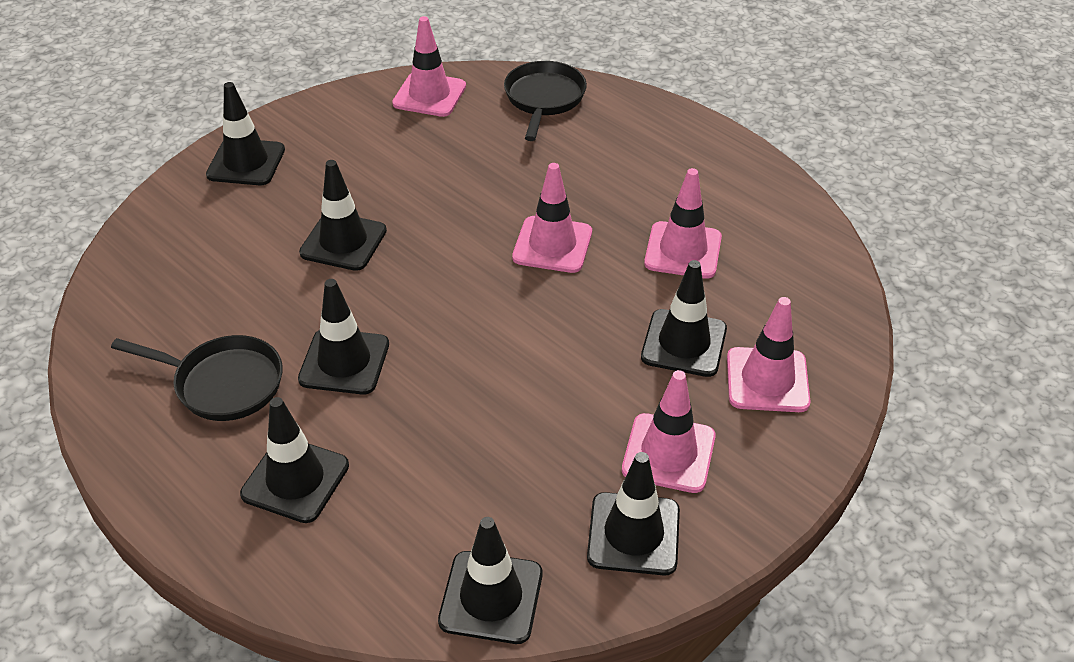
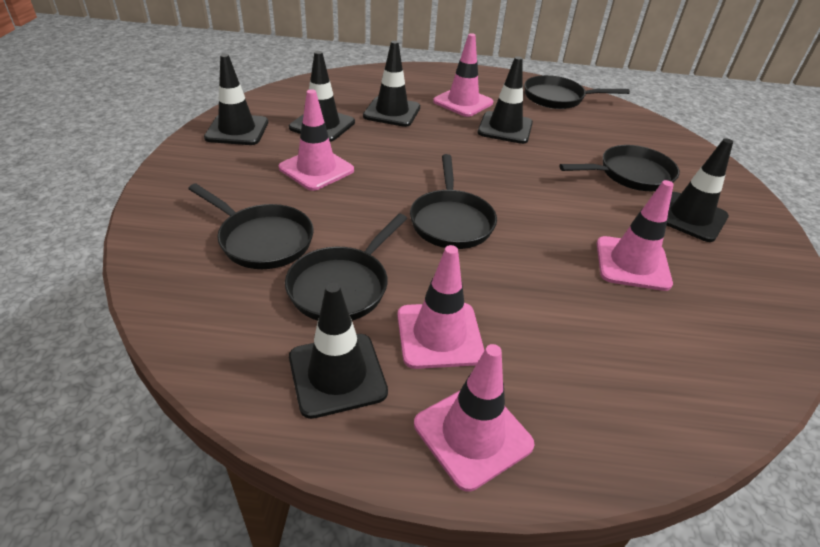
black pan: [111,335,283,421] [504,61,587,141] = 2 -> [188,183,314,269] [285,214,407,321] [410,154,497,249] [524,75,630,109] [559,145,680,191] = 5
black traffic cone: [206,82,285,185] [240,397,349,523] [298,279,389,395] [299,160,387,271] [438,517,543,644] [587,452,680,576] [641,260,727,377] = 7 -> [204,54,268,145] [289,51,355,142] [289,283,388,419] [363,41,420,127] [478,56,533,144] [667,138,733,242] = 6

